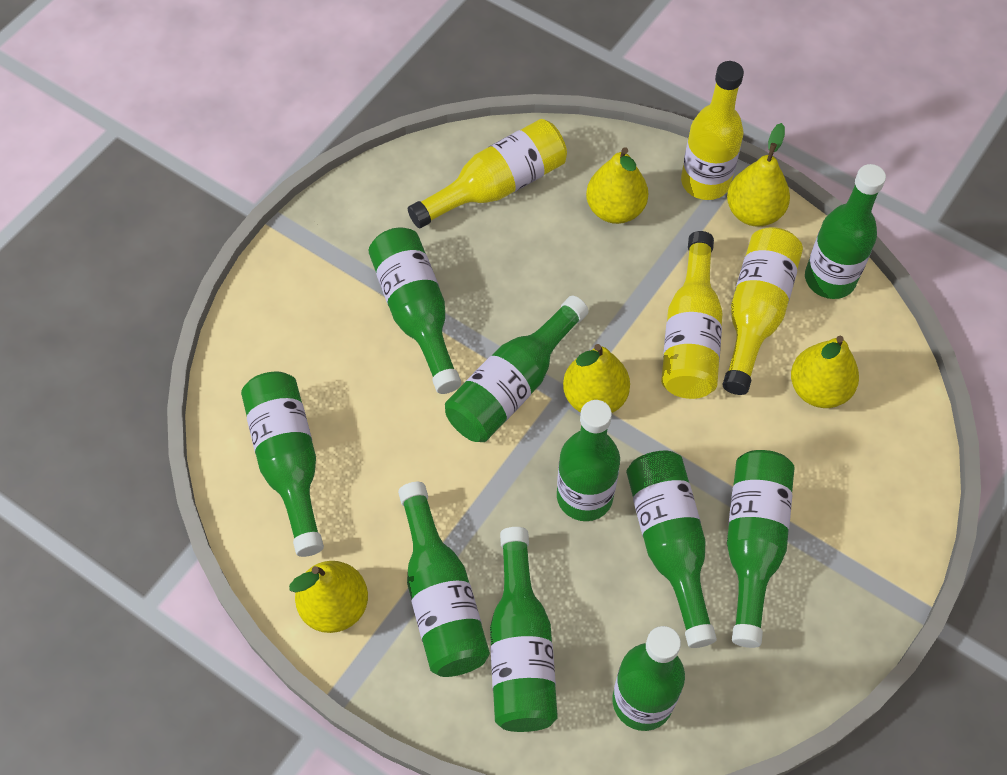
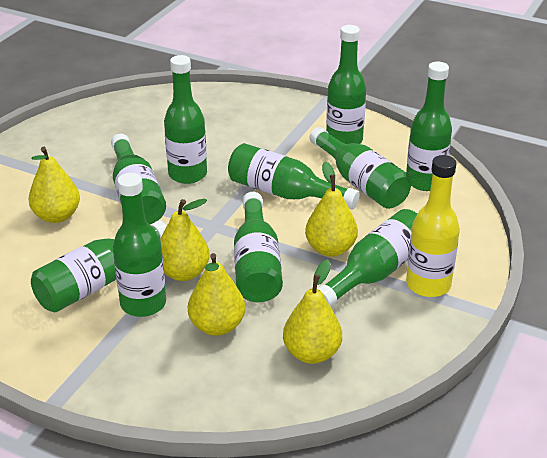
yellow bottle: [408,119,567,228] [661,231,723,399] [681,61,744,200] [722,227,803,395] = 4 -> [406,155,460,297] = 1

